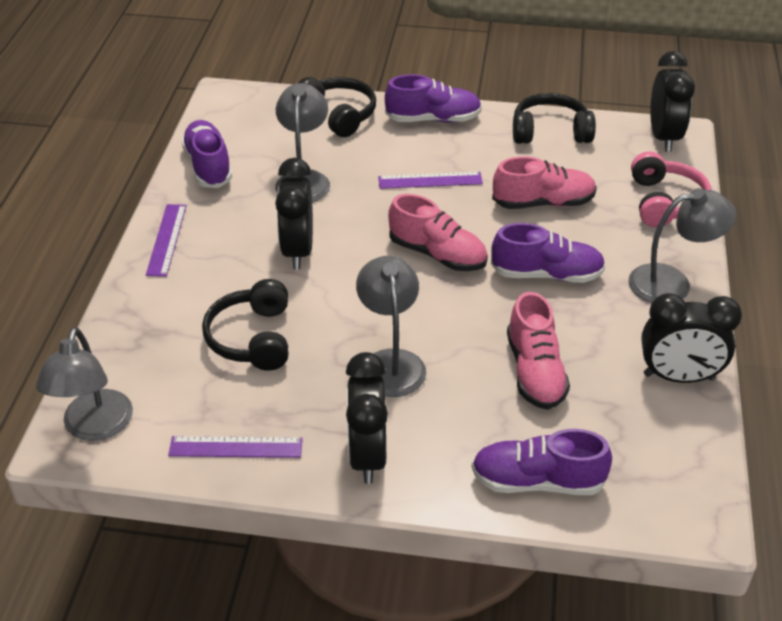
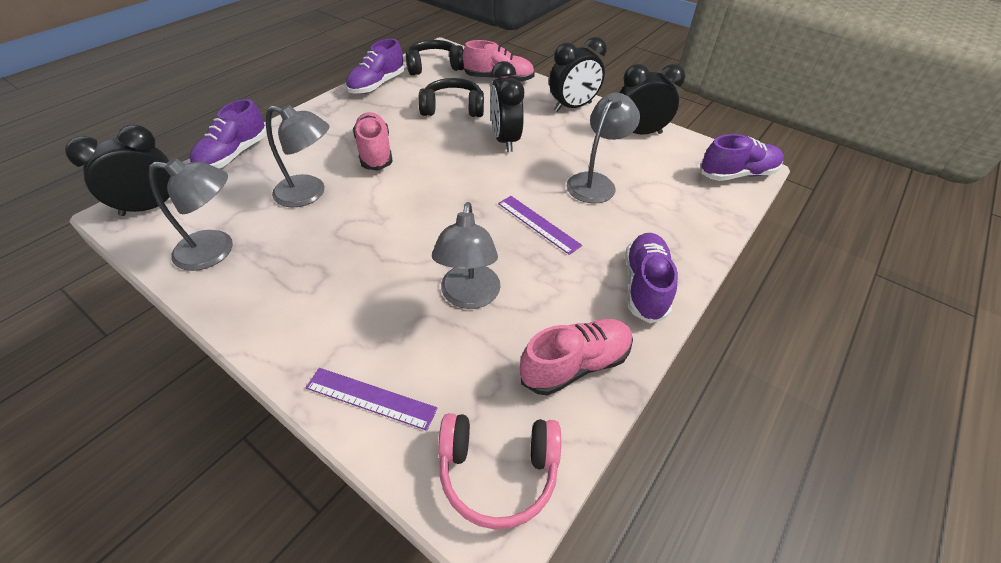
black headphones: [202,279,288,371] [298,77,376,137] [513,93,596,144] = 3 -> [406,40,464,75] [418,78,484,117] = 2
purple ruler: [146,204,186,277] [168,436,303,458] [378,172,483,189] = 3 -> [305,368,438,431] [498,196,582,255] = 2

